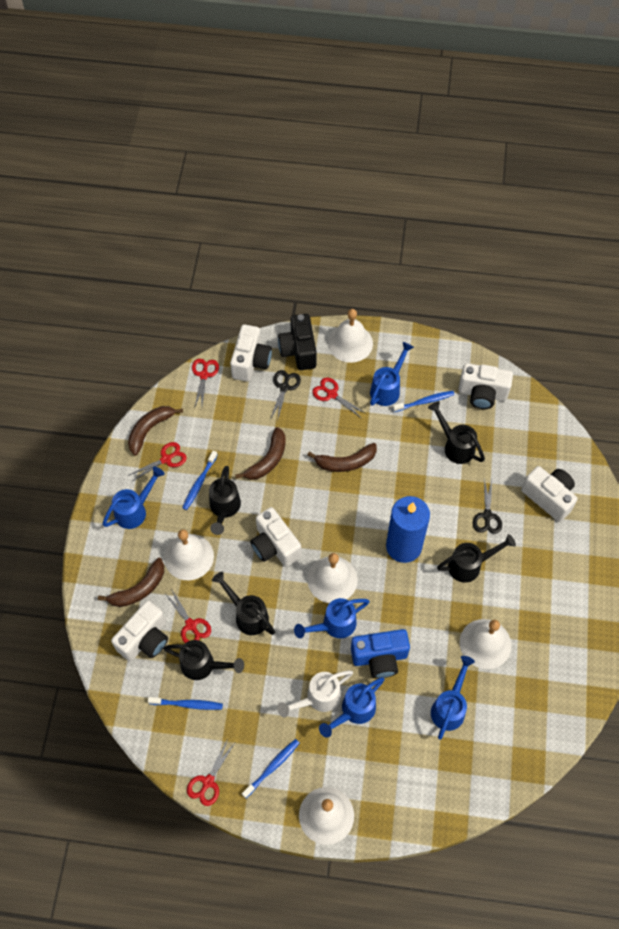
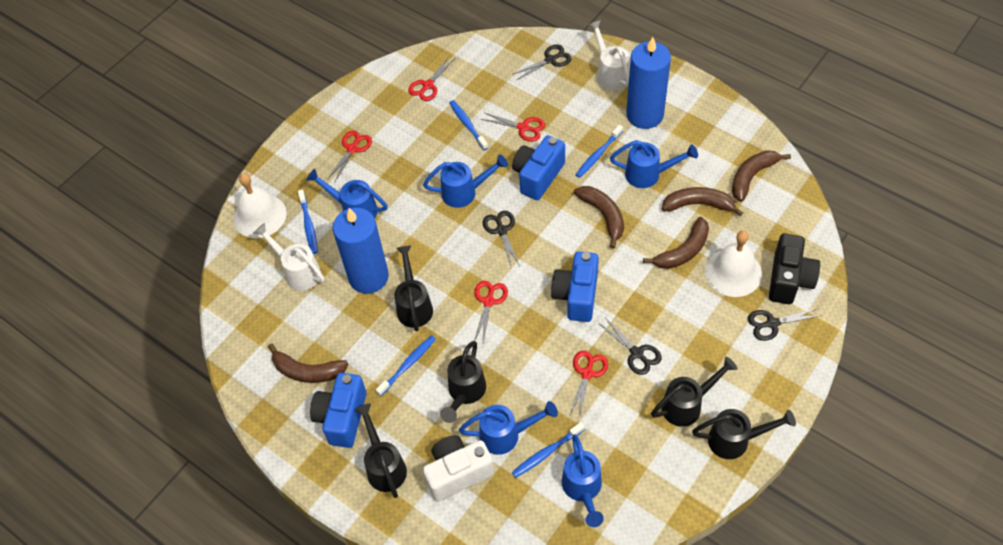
black scissors: [271,370,301,422] [473,478,502,534] = 2 -> [483,211,520,269] [512,44,572,80] [598,317,662,375] [748,308,822,341] = 4
blue camera: [351,629,410,679] = 1 -> [310,373,367,448] [512,135,565,200] [551,251,599,322] = 3
blue candle: [386,496,430,563] = 1 -> [333,208,389,294] [626,37,671,129] = 2
blue toothbrush: [148,697,223,710] [182,450,218,510] [242,739,300,798] [392,391,455,412] = 4 -> [298,190,318,254] [376,335,436,396] [449,100,488,150] [512,422,584,478] [575,125,623,178] = 5
brown banana: [98,558,164,607] [128,406,183,456] [235,427,286,480] [307,443,377,472] = 4 -> [268,343,348,383] [574,186,624,249] [643,217,709,269] [662,187,743,216] [732,150,791,202] = 5
white bell: [164,529,214,580] [299,787,354,845] [307,553,358,603] [328,309,373,363] [460,619,511,669] = 5 -> [233,173,287,238] [705,230,762,297] = 2
white camera: [111,600,168,661] [230,324,272,382] [250,507,301,567] [458,363,513,409] [521,466,577,522] = 5 -> [423,435,494,502] = 1
white watering can: [277,670,353,717] = 1 -> [254,223,325,291] [588,20,630,90] = 2

